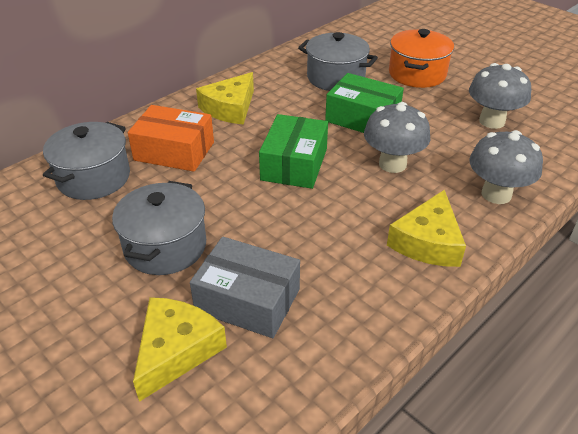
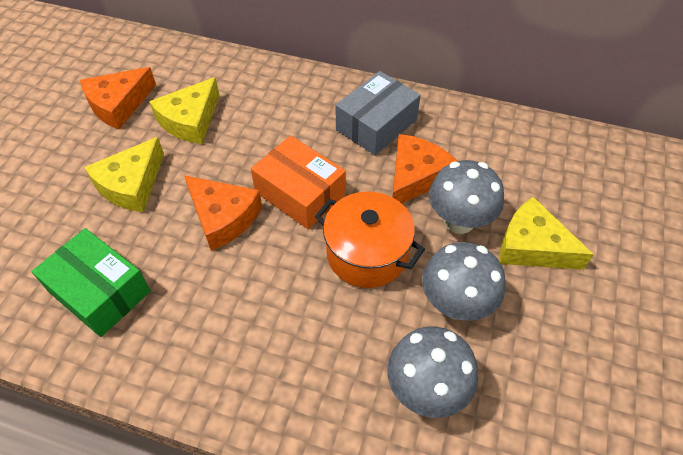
green box: [259,114,328,189] [325,73,404,133] = 2 -> [32,228,151,337] = 1
grey pot: [43,122,130,200] [112,181,206,275] [298,32,378,91] = 3 -> none = 0
orange cheese: none = 0 -> [80,67,156,129] [184,175,262,251] [392,134,457,204] = 3

